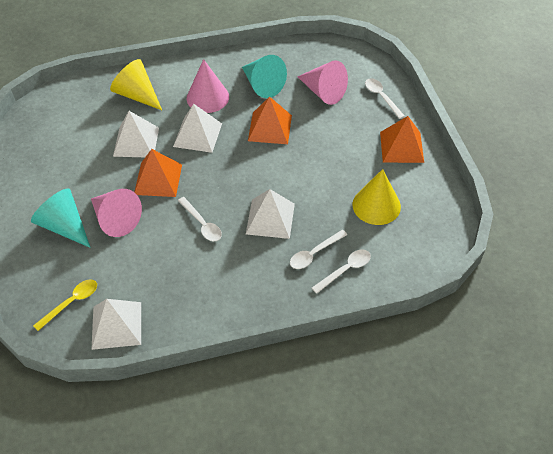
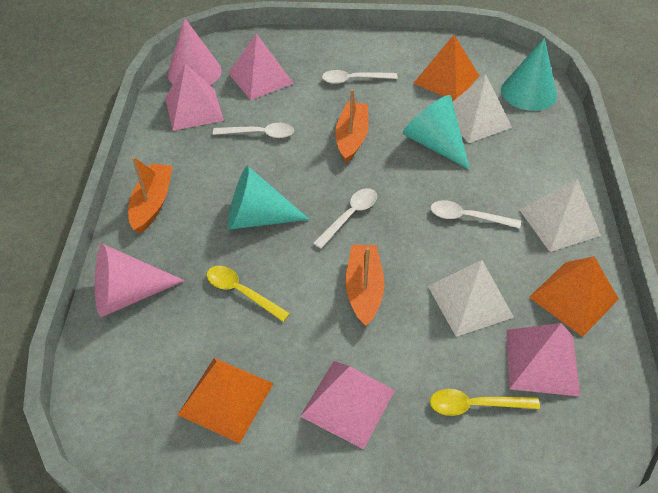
orange boat: none = 0 -> [128,157,173,233] [335,89,369,163] [346,245,384,326] = 3
pink cone: [91,189,142,237] [187,59,229,113] [297,60,348,105] = 3 -> [95,244,185,317] [168,18,222,85] = 2
pink pyramid: none = 0 -> [165,64,224,131] [228,33,294,100] [300,361,395,449] [506,323,580,396] = 4
turquoise cone: [31,188,91,248] [242,55,287,98] = 2 -> [227,166,310,230] [403,95,470,170] [501,38,557,111] = 3
white pyramid: [91,299,141,350] [113,111,159,157] [173,104,222,153] [246,189,295,239] = 4 -> [428,260,514,337] [453,74,512,143] [519,179,601,252] = 3
yellow cone: [110,59,162,110] [352,169,401,225] = 2 -> none = 0
yellow spoon: [33,279,97,331] = 1 -> [207,266,290,322] [430,389,540,416] = 2

